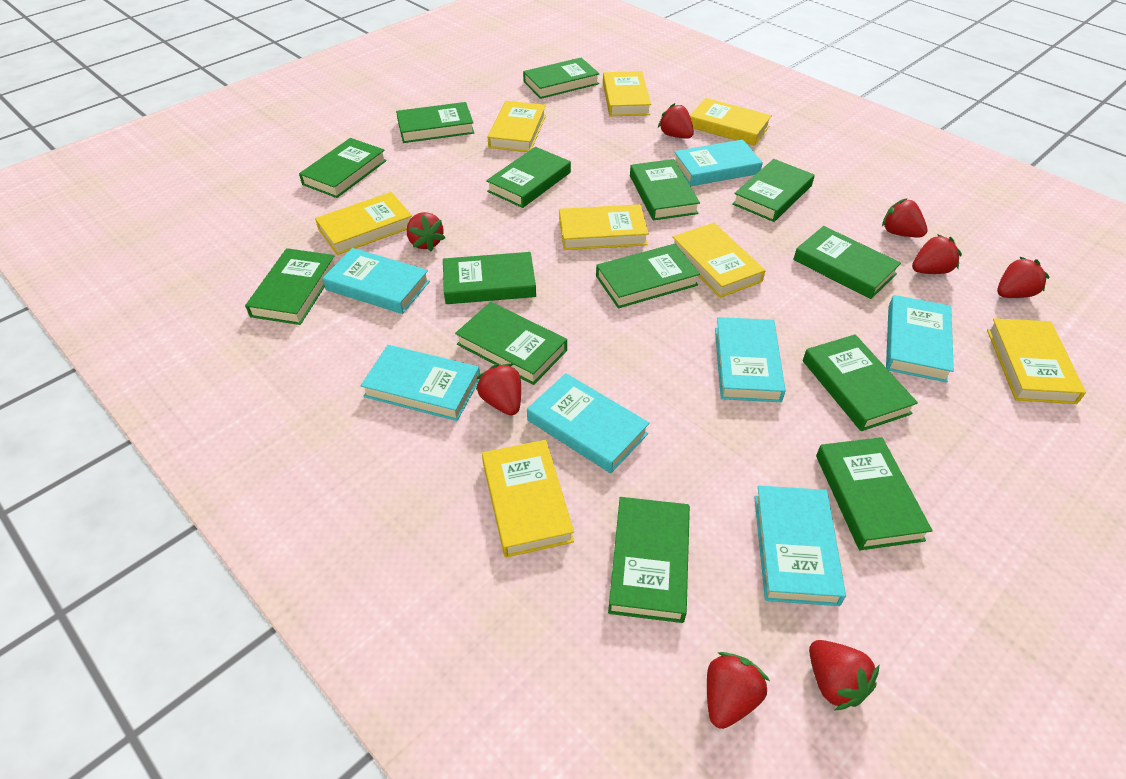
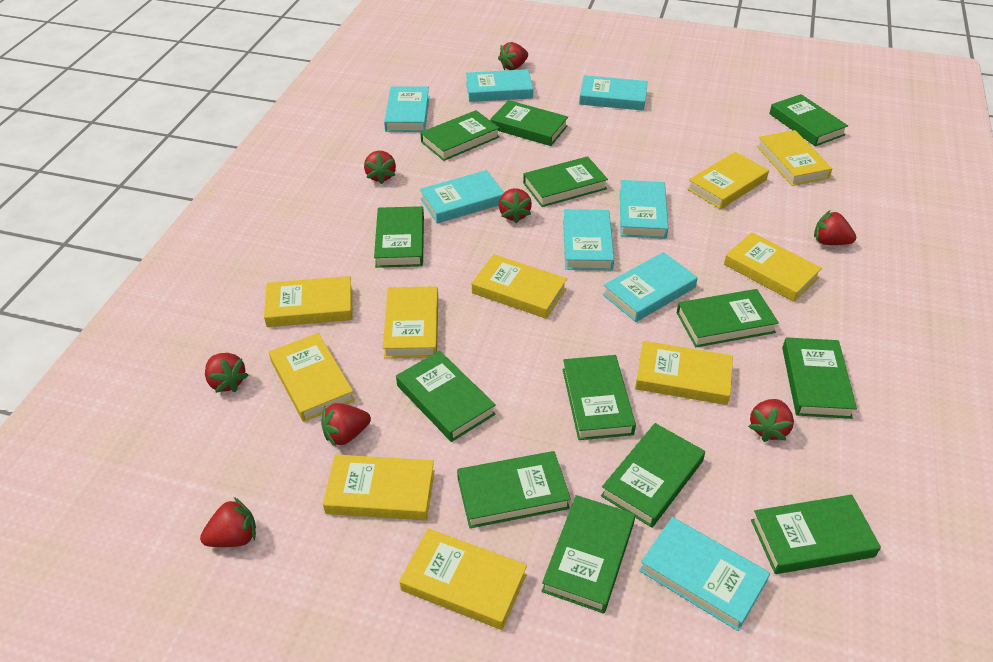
green book: [245,248,335,325] [299,138,387,198] [396,102,474,143] [443,252,536,304] [455,302,567,385] [486,147,571,208] [523,57,599,99] [596,244,700,308] [608,497,690,623] [630,159,700,221] [732,159,815,222] [793,226,901,299] [803,334,918,431] [816,437,933,550] = 14 -> [374,206,424,268] [396,351,496,442] [420,110,499,161] [457,451,571,528] [490,100,568,146] [523,156,608,207] [542,495,635,614] [562,355,636,440] [601,423,705,528] [676,289,779,347] [751,495,881,574] [769,94,848,146] [782,337,857,419] = 13
turquoise book: [322,248,430,314] [360,345,480,421] [527,373,650,473] [674,139,763,186] [715,317,786,402] [754,486,846,606] [886,295,954,382] = 7 -> [384,86,429,132] [420,170,504,223] [466,69,533,102] [563,209,614,270] [579,75,648,111] [603,252,698,322] [620,180,668,239] [639,517,770,631] = 8
yellow book: [315,192,412,255] [482,440,574,558] [488,101,546,152] [559,204,649,250] [603,71,651,116] [672,223,765,298] [690,98,772,146] [987,318,1086,404] = 8 -> [264,276,352,327] [269,333,355,422] [323,454,435,520] [383,286,438,358] [400,528,527,630] [472,254,567,319] [635,341,733,405] [687,152,769,209] [724,232,822,302] [757,130,832,186] = 10

